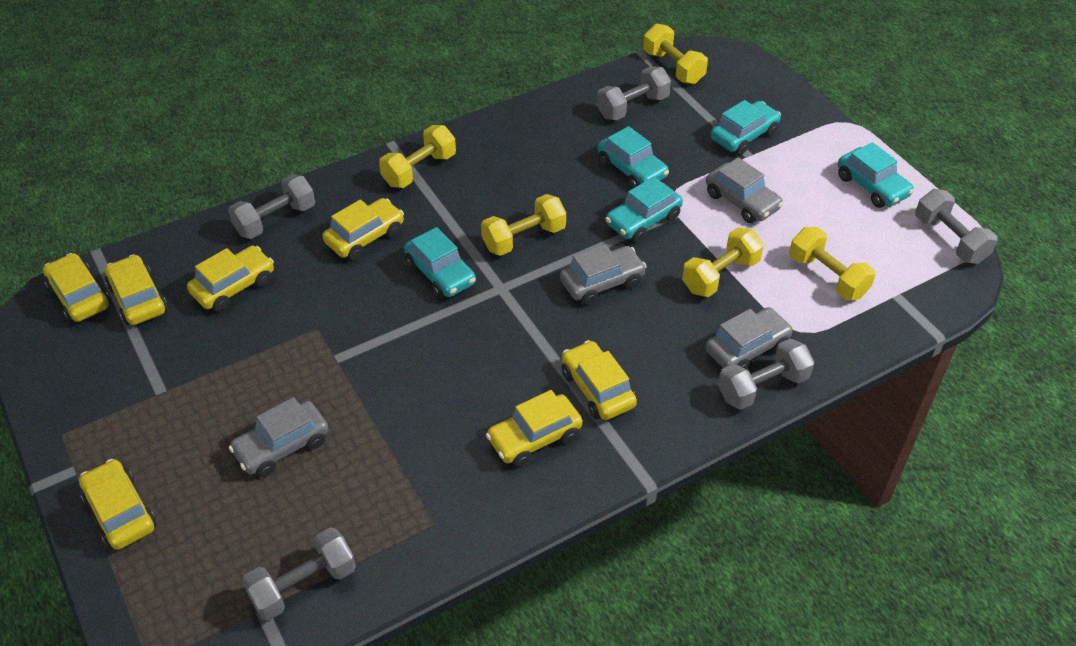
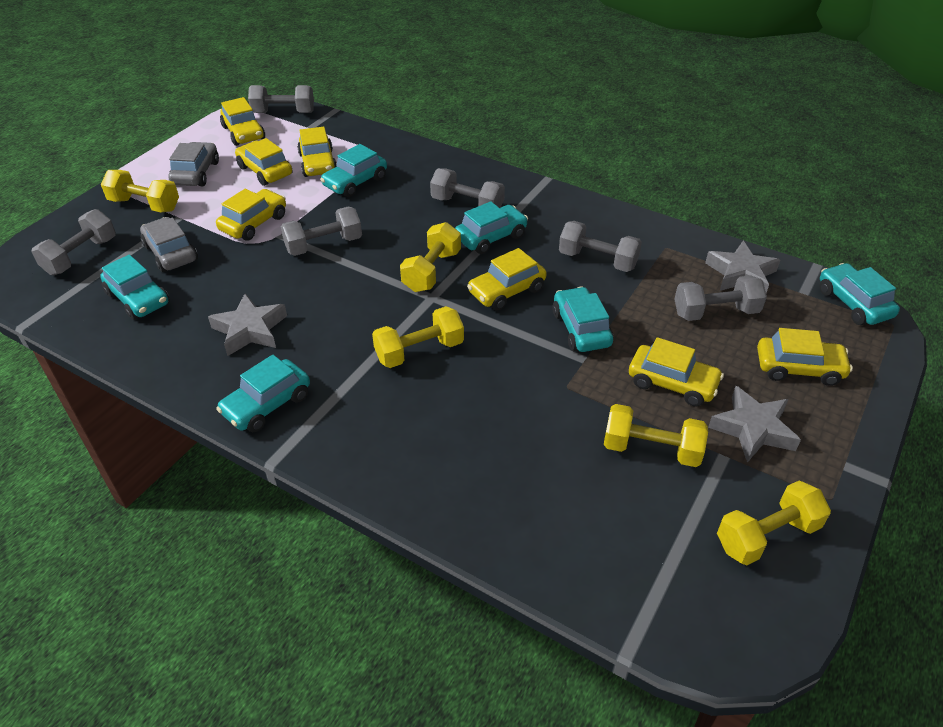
grey car: [229,397,329,477] [560,244,647,305] [705,307,793,369] [706,157,783,223] = 4 -> [140,217,198,272] [168,142,219,186] = 2
grey dumbbell: [228,174,315,239] [242,528,356,621] [597,66,671,120] [718,339,814,410] [915,189,998,264] = 5 -> [31,209,116,275] [248,85,314,113] [281,207,362,256] [430,168,505,208] [559,221,642,272] [674,275,767,321] = 6
grey star: none = 0 -> [208,293,287,356] [705,241,780,293] [708,386,801,462] = 3
turquoise car: [404,227,476,299] [598,126,669,188] [605,177,683,242] [710,100,781,155] [838,142,914,208] = 5 -> [100,255,170,320] [216,355,310,432] [320,144,387,197] [455,201,528,254] [552,287,613,352] [819,263,900,325] = 6

